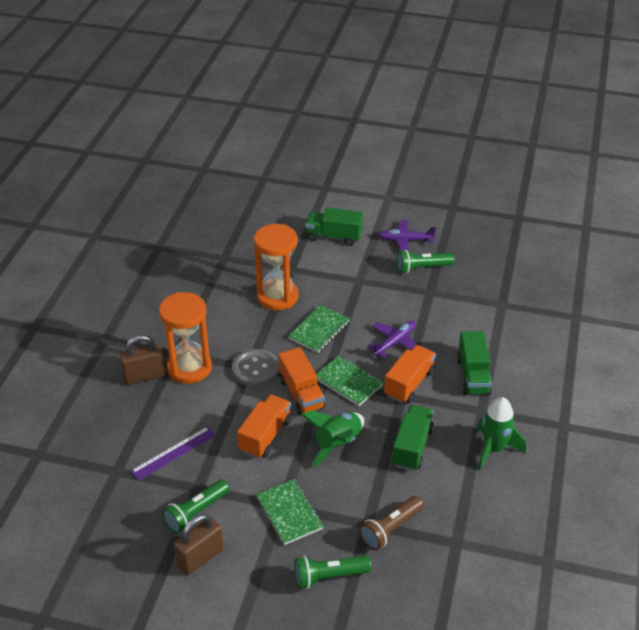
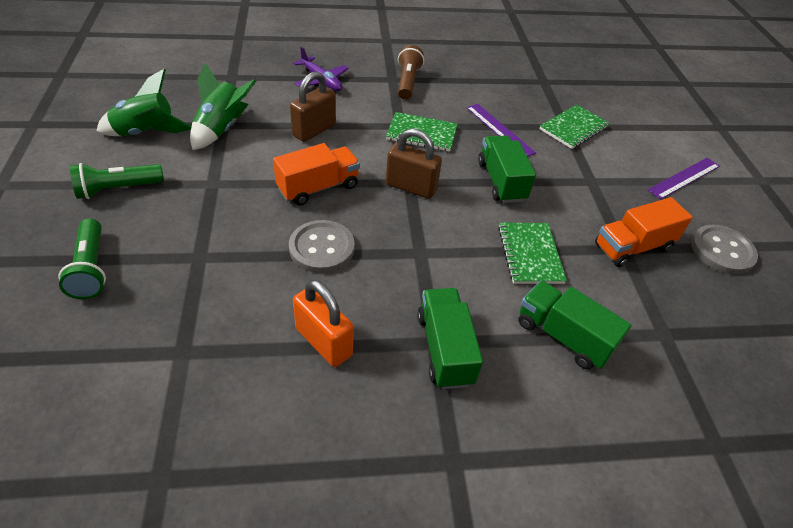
green flashlight: [162,479,230,534] [294,556,371,589] [396,250,454,274] = 3 -> [58,218,106,299] [70,163,164,199] = 2
grey button: [232,349,279,387] = 1 -> [289,220,355,273] [691,225,758,275] = 2
orange hourglass: [159,292,212,384] [254,224,299,310] = 2 -> none = 0
orange padlock: none = 0 -> [293,280,354,367] = 1
orange truck: [237,394,292,459] [278,347,325,416] [384,345,436,403] = 3 -> [273,143,360,206] [595,197,693,267] = 2
purple plane: [367,320,417,359] [378,220,436,251] = 2 -> [293,47,349,91] = 1
purple ruler: [131,426,216,481] = 1 -> [466,104,536,157] [648,158,720,199] = 2

